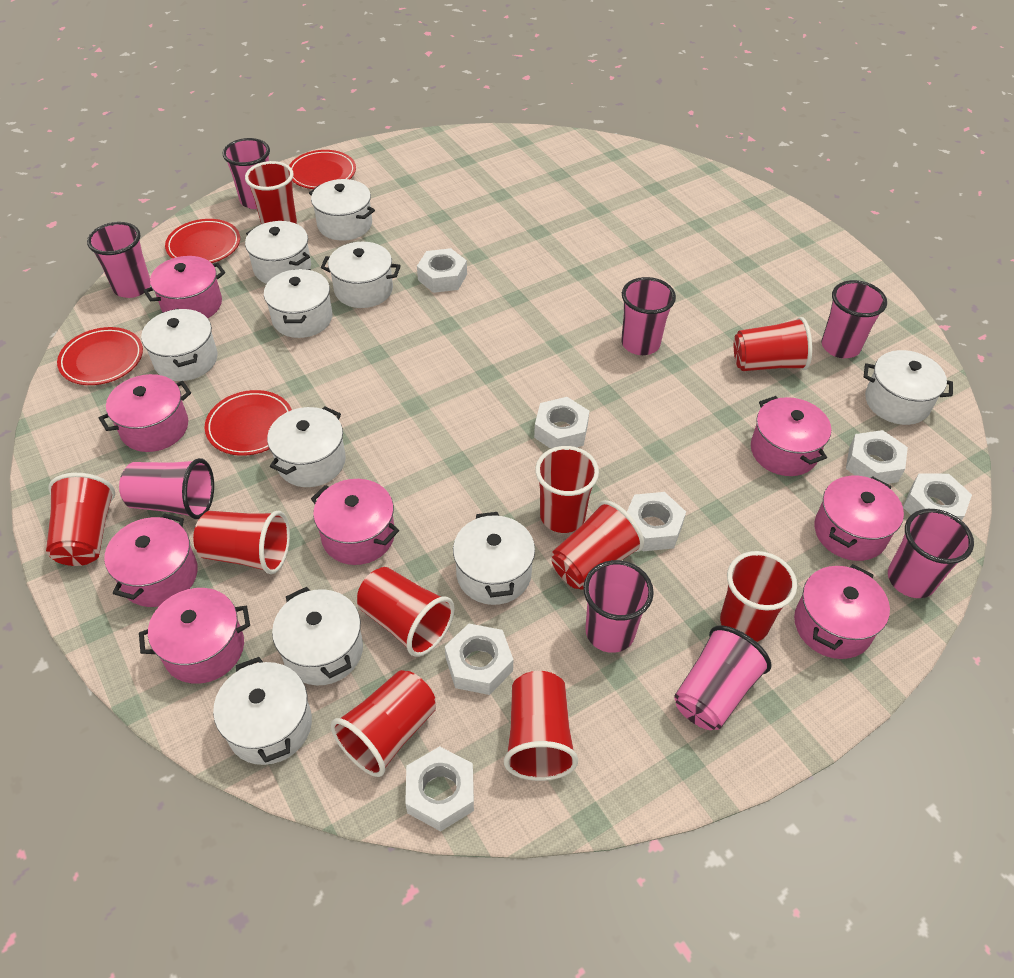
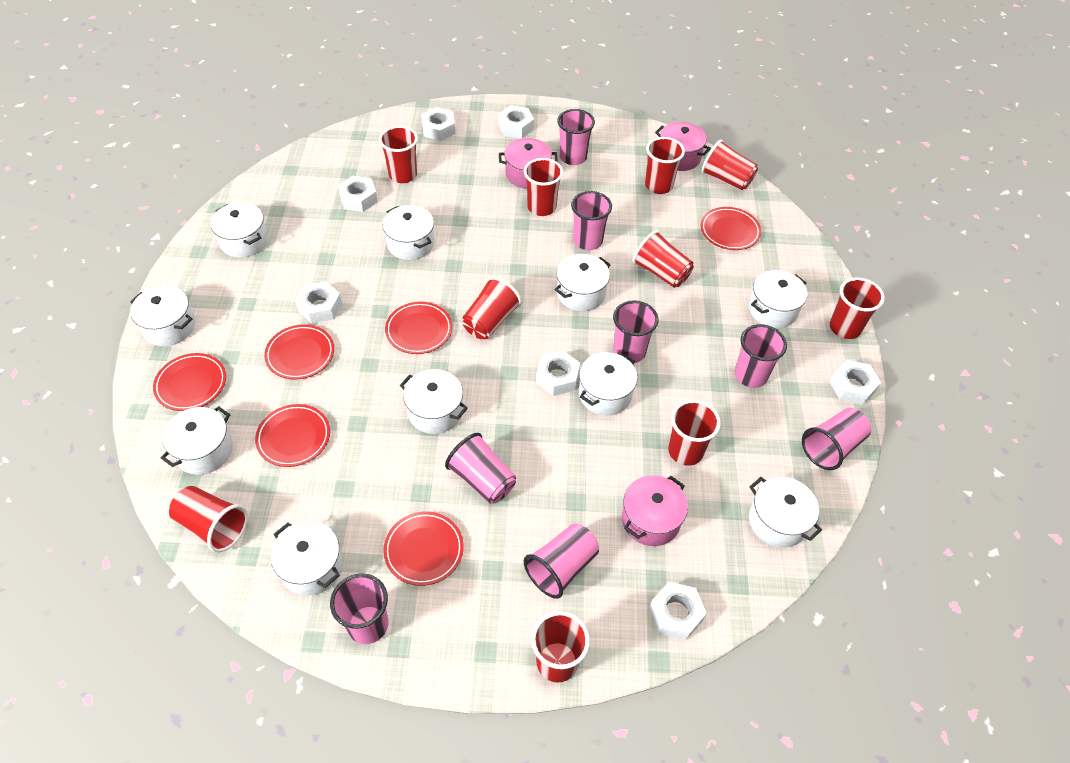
pink pot: [99,374,191,452] [104,513,198,607] [139,588,250,684] [143,256,225,318] [311,479,399,565] [751,396,831,476] [794,564,890,659] [814,476,904,561] = 8 -> [499,138,558,188] [622,475,688,546] [655,122,711,171] = 3
red plate: [57,327,143,385] [165,219,240,263] [205,390,292,456] [289,150,356,189] = 4 -> [153,353,226,411] [255,404,330,467] [264,324,334,380] [383,511,464,586] [385,302,452,354] [701,207,761,250] = 6

